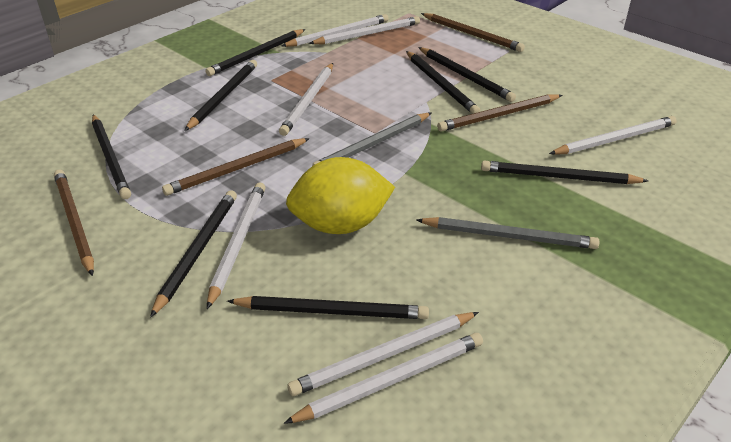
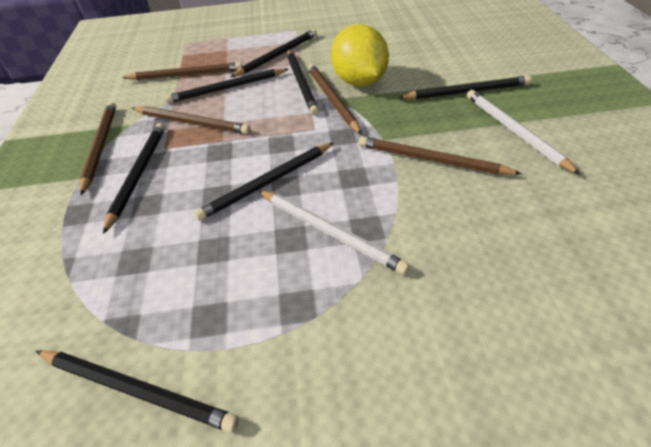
black pencil: [92,114,131,199] [150,190,237,318] [184,60,257,131] [205,29,306,76] [227,296,429,319] [406,51,480,114] [418,47,516,102] [481,161,648,184] = 8 -> [36,350,239,433] [103,123,165,234] [165,68,288,104] [194,142,334,221] [230,29,317,77] [287,50,319,115] [398,76,532,100] = 7
brown pencil: [54,170,94,276] [162,138,310,196] [421,13,525,52] [437,94,562,132] = 4 -> [80,102,116,195] [122,62,242,80] [132,106,250,134] [308,64,362,135] [359,136,522,175] = 5
grey pencil: [312,113,431,166] [417,217,600,249] = 2 -> none = 0
white pencil: [207,182,266,309] [279,63,333,136] [282,14,389,47] [284,333,483,424] [287,312,479,396] [309,16,420,44] [549,116,677,155] = 7 -> [258,190,410,275] [467,90,581,175] = 2

